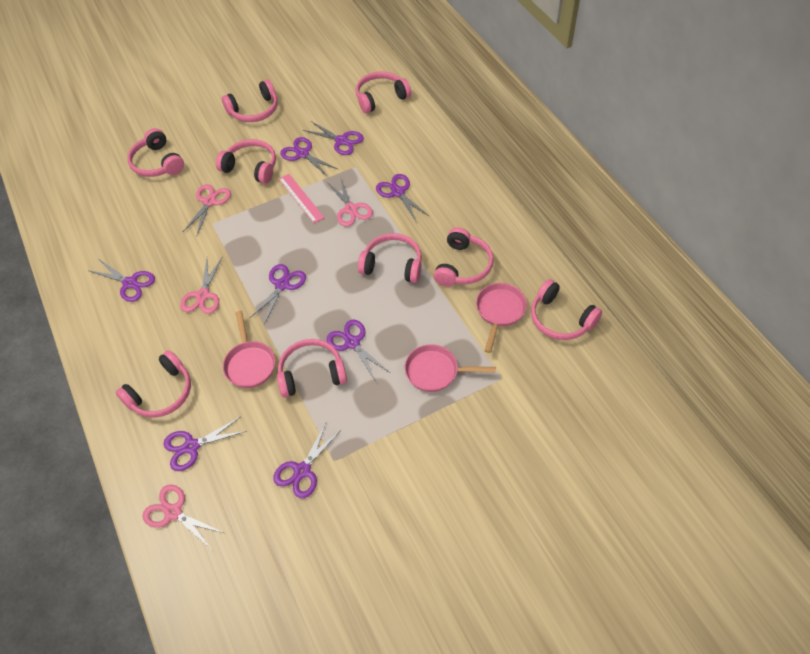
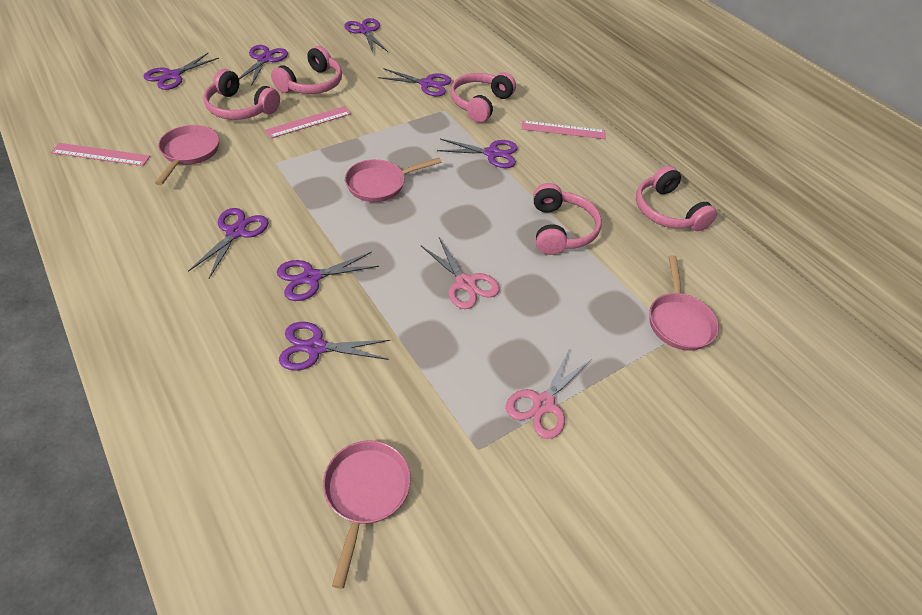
pink headphones: [116,350,191,418] [128,128,184,177] [216,139,276,184] [222,79,278,122] [277,339,347,398] [356,71,411,114] [358,233,422,283] [434,227,494,287] [531,279,602,340] = 9 -> [203,69,280,120] [271,46,342,94] [450,72,516,123] [533,183,602,255] [636,166,717,231] = 5
pink pan: [223,311,275,388] [405,344,496,392] [476,283,527,353] = 3 -> [155,125,219,185] [323,440,411,589] [345,158,441,202] [649,255,719,351] = 4
pink ruler: [279,174,325,223] = 1 -> [51,143,150,166] [265,106,351,138] [522,121,606,139] = 3
pink scissors: [142,484,224,549] [180,258,222,314] [183,184,231,235] [327,179,373,227] = 4 -> [421,238,500,309] [506,349,592,439] = 2

